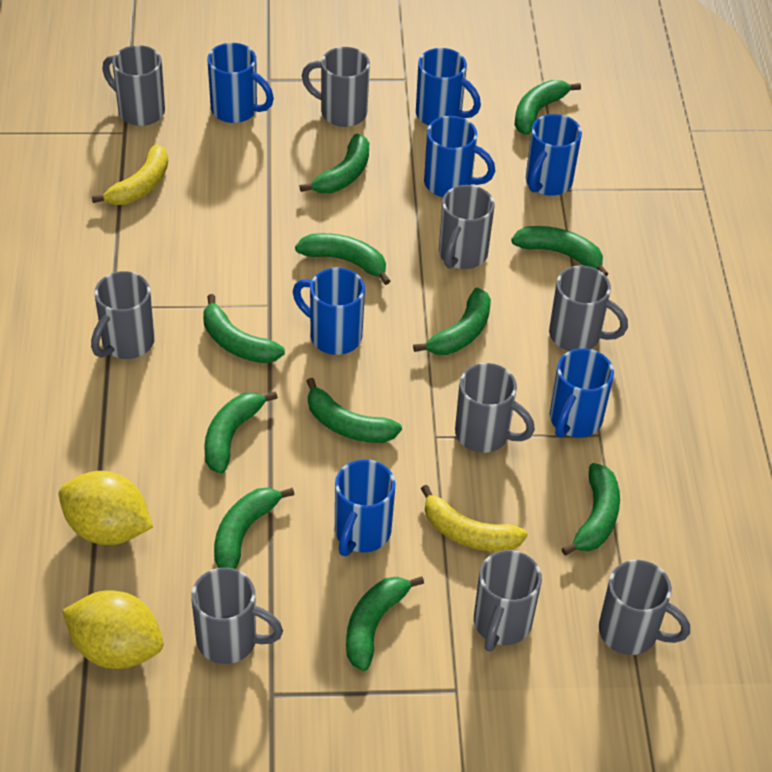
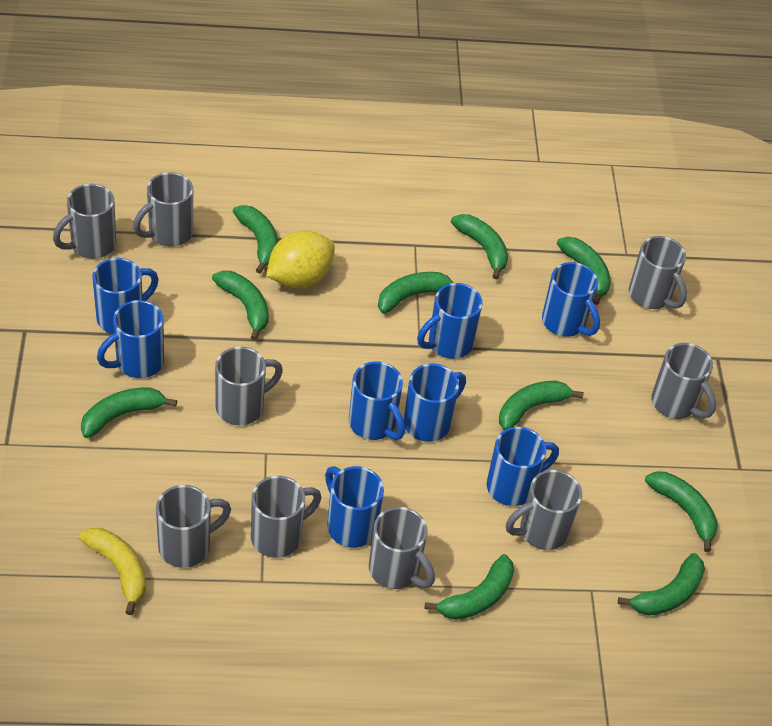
blue mug: [207,43,274,123] [293,268,365,355] [335,459,396,556] [416,48,481,126] [424,116,495,197] [526,114,582,196] [550,348,614,438] = 7 -> [92,258,158,334] [97,300,164,378] [325,466,384,548] [349,362,405,440] [404,363,466,442] [417,283,483,359] [487,427,559,506] [542,262,600,337] = 8
green banana: [203,294,285,363] [204,392,278,474] [214,488,295,569] [295,233,390,285] [300,134,369,194] [306,378,402,443] [346,576,424,671] [413,287,491,355] [511,226,608,276] [515,80,581,135] [562,463,620,555] = 11 -> [81,387,177,438] [212,271,269,341] [233,205,278,273] [378,272,454,313] [425,554,514,620] [451,214,508,279] [499,381,584,430] [557,237,611,305] [618,553,705,616] [645,472,718,552] = 10
yellow banana: [92,144,168,205] [421,485,528,552] = 2 -> [79,528,146,615] = 1
yellow lemon: [59,471,153,545] [62,590,163,669] = 2 -> [266,231,335,288] = 1

